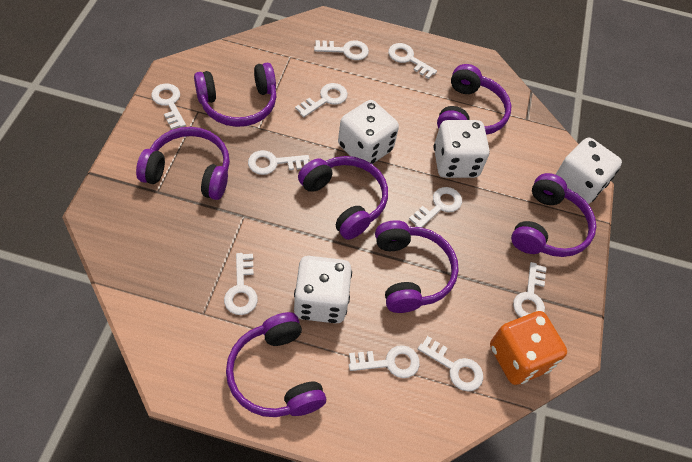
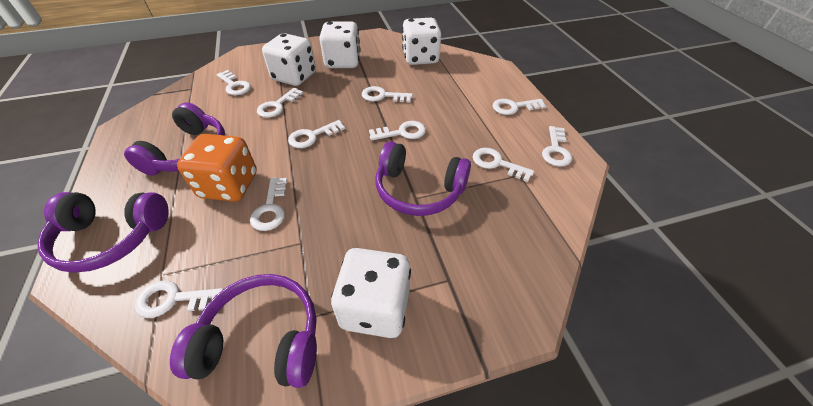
purple headphones: [136,127,230,200] [194,62,276,127] [226,312,326,417] [298,156,388,240] [375,220,459,313] [437,64,511,135] [511,173,597,257] = 7 -> [37,192,169,273] [124,102,225,176] [170,274,317,388] [376,141,471,216] = 4

